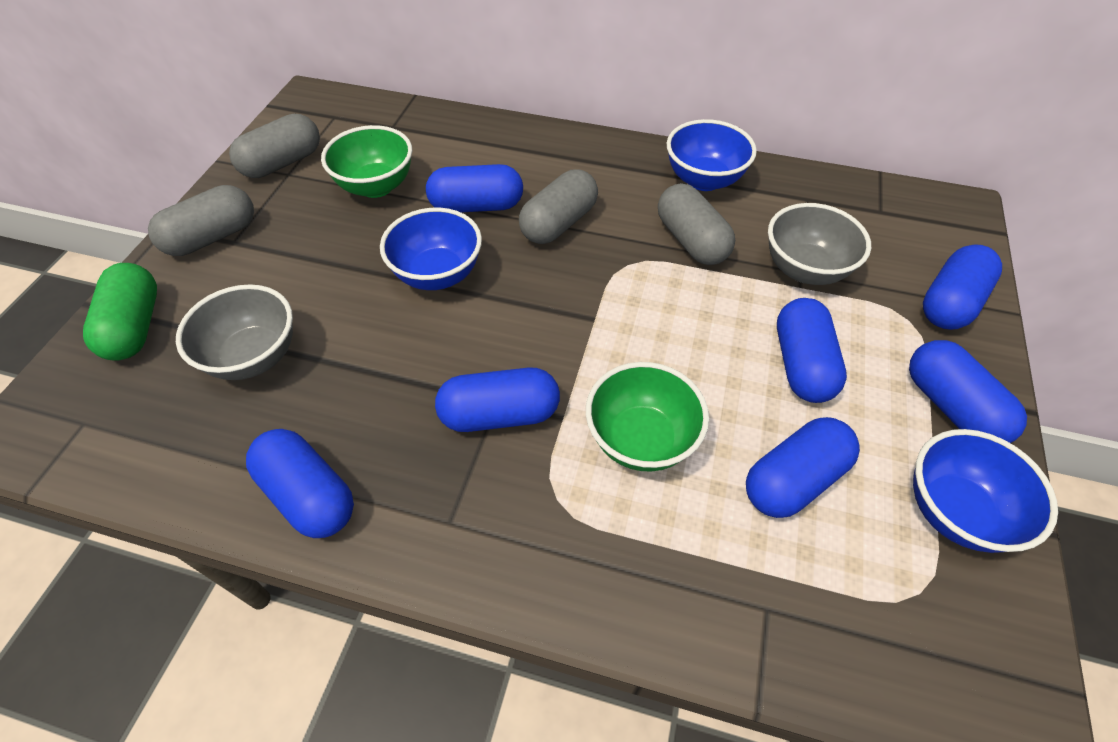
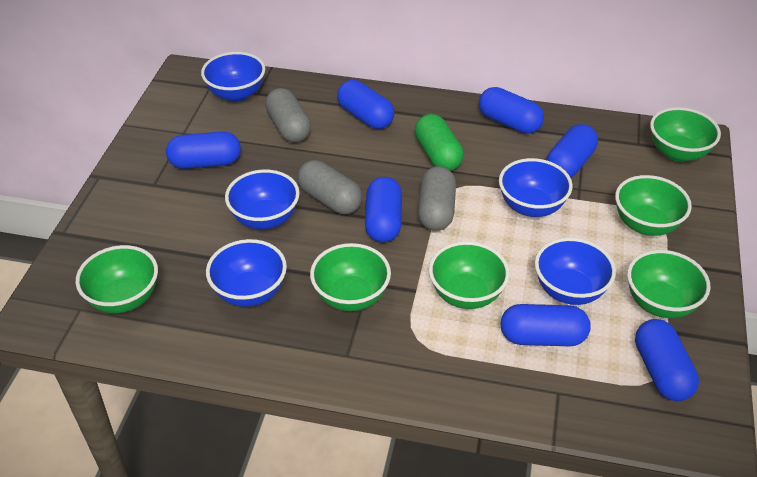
blue bowl: [380,208,482,290] [667,119,757,191] [913,429,1058,553] = 3 -> [201,52,265,102] [206,239,287,307] [225,169,300,229] [499,158,573,217] [535,238,616,305] = 5
green bowl: [321,125,412,198] [586,362,709,472] = 2 -> [76,245,158,313] [310,243,391,311] [429,241,510,309] [615,175,692,236] [627,250,711,318] [650,107,721,162] = 6
grey bowl: [176,284,293,380] [768,203,871,285] = 2 -> none = 0
grey capsule: [148,185,254,256] [229,114,320,178] [519,169,598,244] [658,183,735,265] = 4 -> [265,88,311,142] [297,160,362,214] [418,166,456,231] = 3

